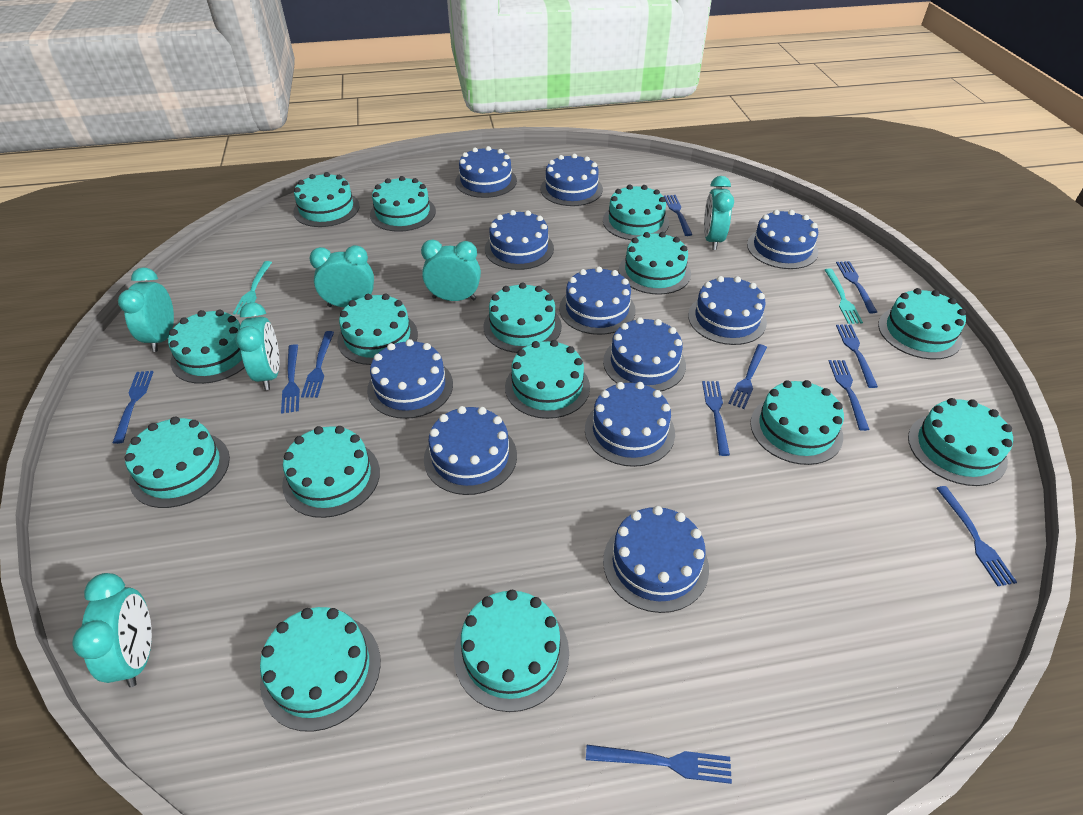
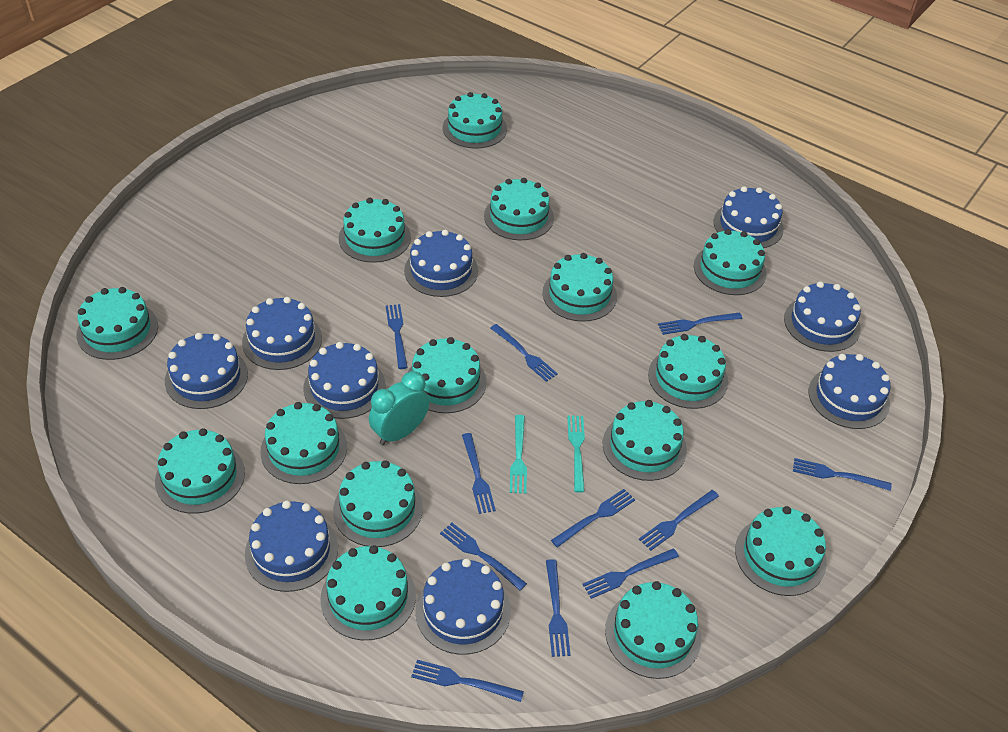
blue cake: [367,339,453,419] [424,406,517,495] [455,146,517,198] [485,210,554,270] [540,154,603,206] [559,266,636,335] [585,382,675,467] [603,317,686,392] [603,506,709,613] [688,276,767,345] [747,210,818,269] = 11 -> [165,333,248,409] [242,297,322,370] [245,500,338,592] [303,342,386,419] [404,230,478,297] [416,558,511,655] [713,186,784,248] [784,282,861,352] [809,354,890,429] = 9
turquoise clock: [72,573,152,687] [118,267,174,352] [235,302,279,390] [310,245,374,307] [421,240,481,301] [704,176,734,250] = 6 -> [369,371,429,445] = 1

